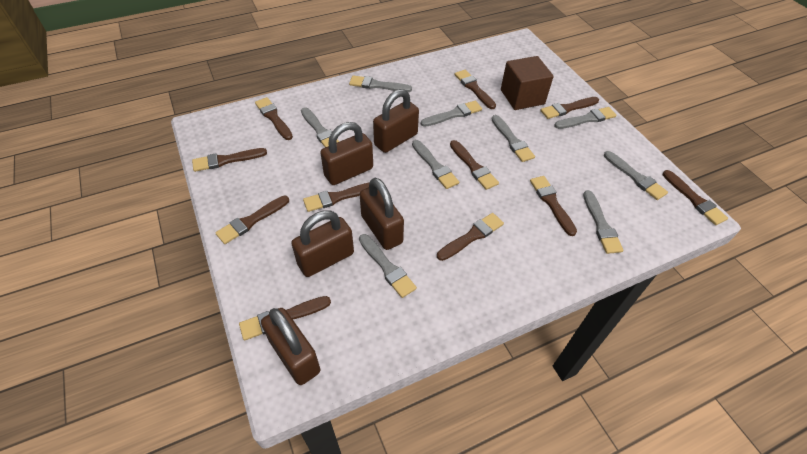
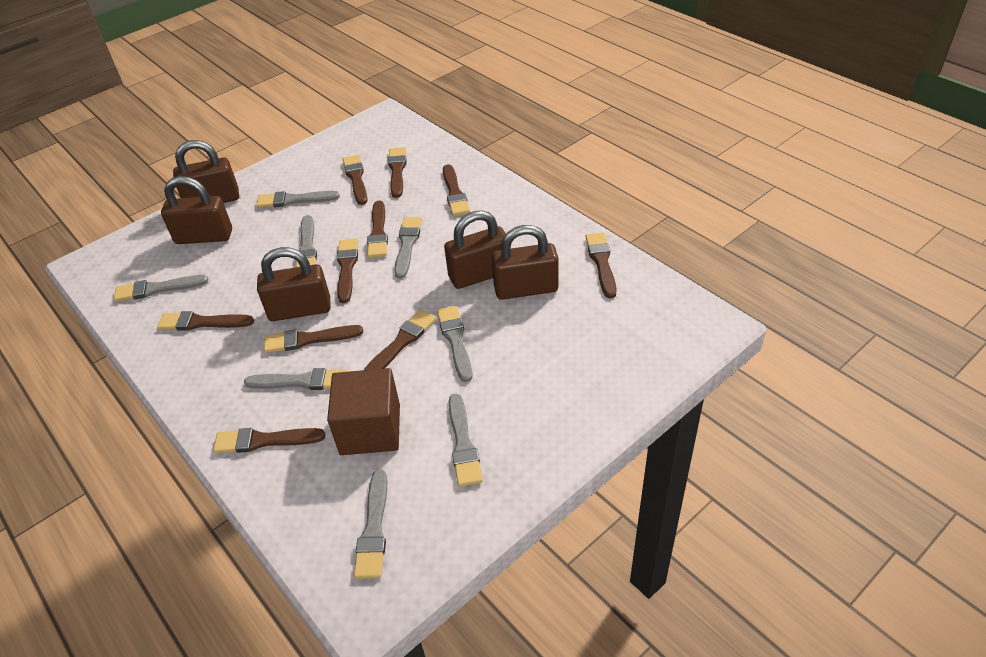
brown brush: [192,148,267,172] [215,196,289,244] [239,296,331,341] [255,97,293,140] [303,183,369,212] [437,213,504,261] [450,140,499,190] [455,70,496,109] [530,176,577,236] [540,97,599,119] [663,170,728,225] = 11 -> [157,311,254,331] [213,428,325,453] [264,325,363,353] [337,238,358,303] [343,155,368,205] [364,310,436,370] [367,201,388,258] [388,147,406,198] [443,164,470,216] [585,233,617,298] = 10
grey brush: [301,107,339,147] [349,75,412,92] [359,234,417,298] [412,140,459,189] [421,101,482,127] [492,115,535,162] [554,107,616,129] [583,190,623,254] [604,151,668,200] = 9 -> [114,275,208,302] [244,368,347,390] [257,191,340,208] [296,215,317,267] [354,470,387,579] [394,217,422,279] [437,306,473,382] [449,393,483,487] = 8

